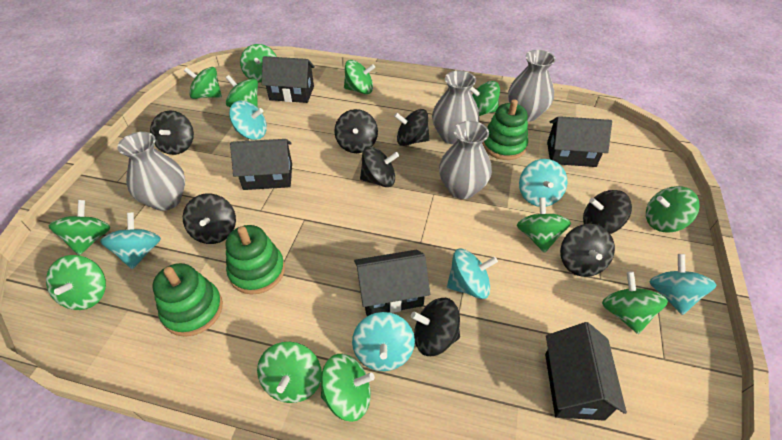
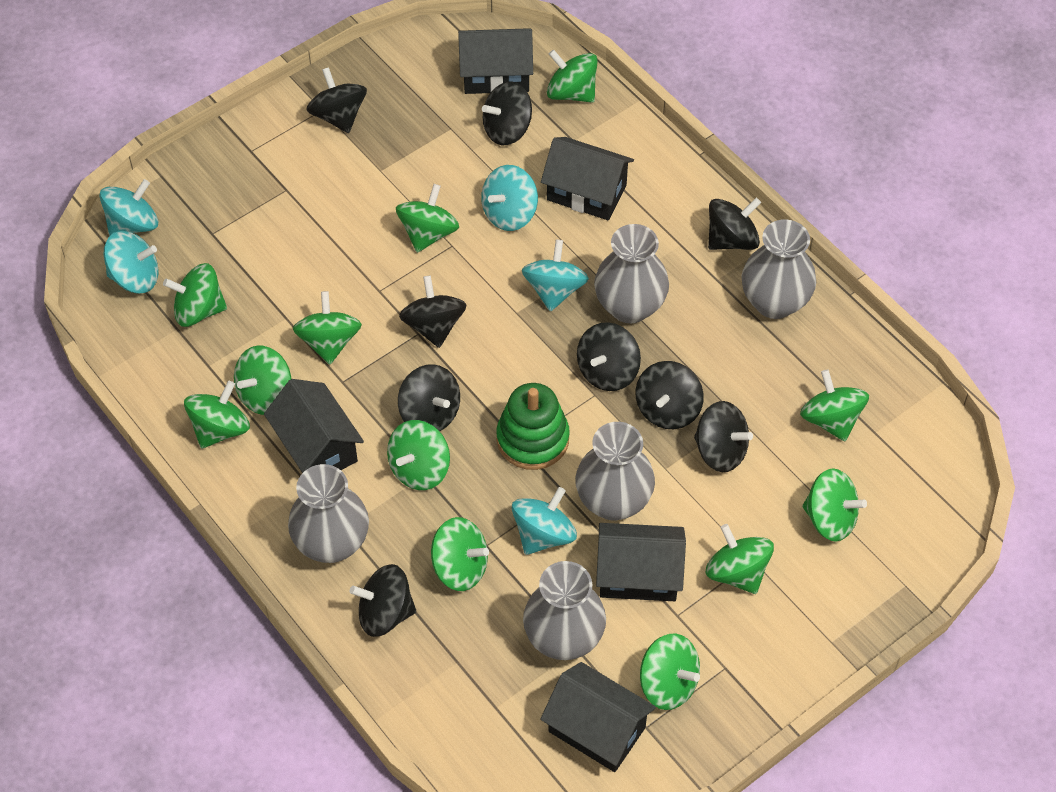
black spinning top: [150,111,194,155] [183,193,236,244] [334,109,378,153] [360,146,399,187] [394,109,430,146] [411,298,460,356] [560,224,615,277] [583,190,632,234] = 8 -> [306,67,367,133] [350,564,416,637] [398,364,460,431] [399,275,467,348] [482,81,532,145] [577,322,641,391] [635,361,704,429] [694,401,753,472] [708,198,761,250] = 9
green stacking toy: [152,263,223,337] [226,225,285,294] [482,99,528,160] = 3 -> [496,383,570,470] = 1
grey vase: [117,132,185,211] [432,71,479,144] [439,121,492,199] [508,50,556,122] = 4 -> [288,464,369,563] [523,561,606,660] [575,422,655,521] [594,224,669,323] [741,219,816,319] = 5
turquoise spinning top: [100,213,161,269] [229,101,267,140] [352,312,415,371] [447,249,498,299] [519,159,567,207] [650,254,716,315] = 6 -> [99,179,158,236] [104,231,159,293] [481,165,538,231] [512,487,577,555] [522,239,589,312] = 5

